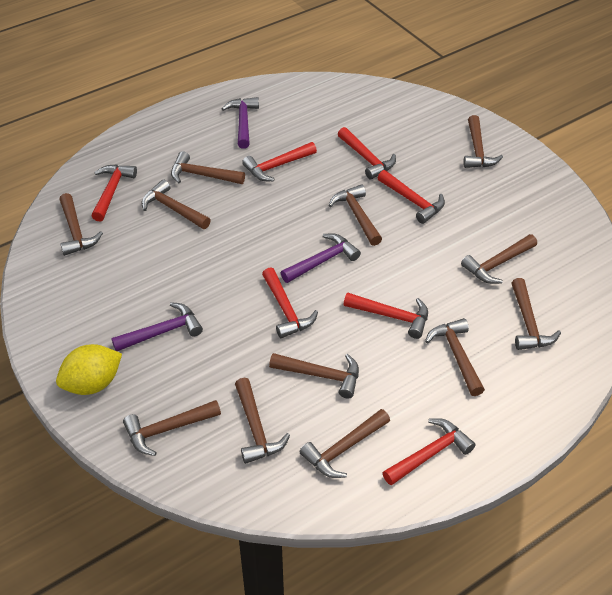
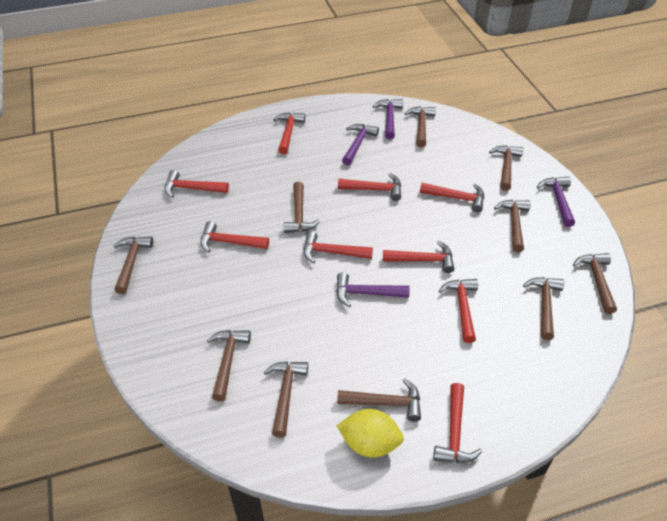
brown hammer: [59,193,103,256] [123,400,221,456] [141,179,211,229] [171,151,245,184] [235,378,290,464] [269,353,359,399] [300,409,390,478] [329,184,382,246] [425,318,485,396] [461,234,537,284] [463,115,503,168] [511,278,561,350] = 12 -> [113,237,153,294] [207,330,251,401] [264,362,308,438] [284,182,320,233] [337,378,421,422] [404,106,436,147] [489,145,523,191] [494,200,530,252] [523,277,564,340] [573,253,617,314] = 10
purple hammer: [111,302,203,351] [221,97,259,149] [281,233,361,283] = 3 -> [337,272,410,307] [342,124,379,166] [372,99,403,139] [537,177,575,227] = 4
red hammer: [92,164,137,222] [242,142,317,181] [262,267,318,338] [338,127,396,180] [343,293,428,339] [378,170,445,224] [382,418,476,486] = 7 -> [165,170,229,198] [201,221,269,253] [273,113,305,154] [304,231,373,264] [338,173,401,201] [383,241,454,273] [420,183,484,212] [433,383,482,463] [439,279,478,343] = 9

